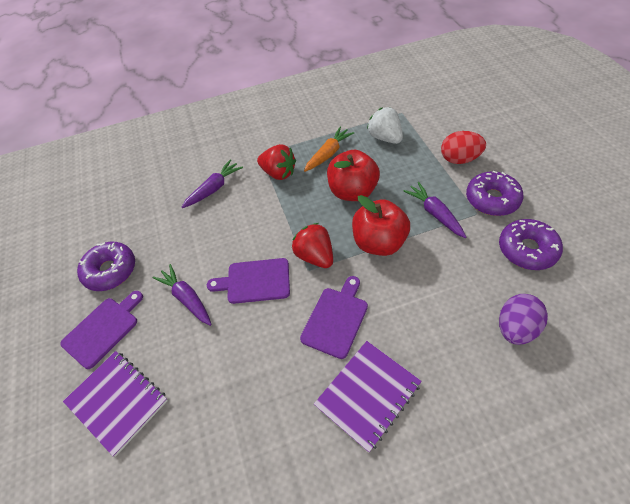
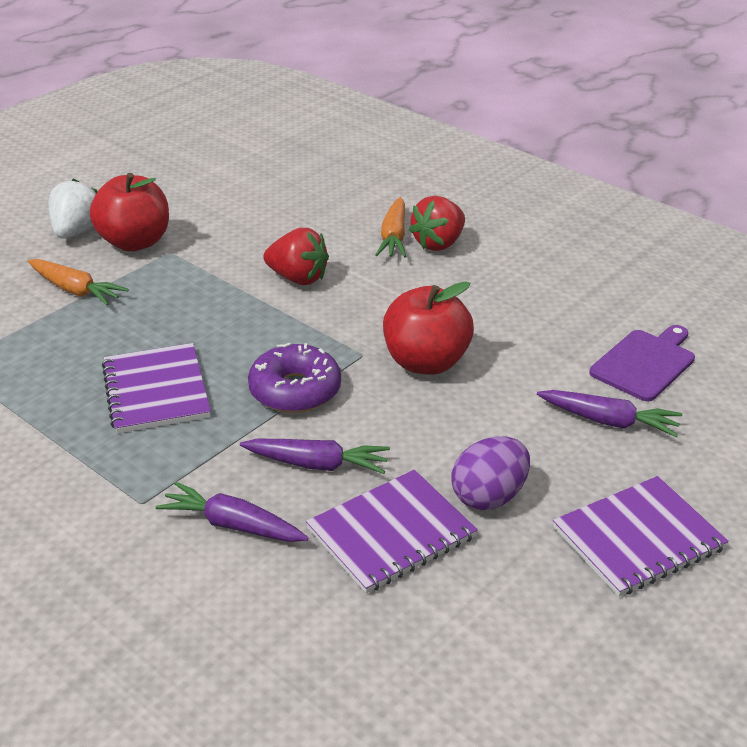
orange carrot: [304,126,354,172] = 1 -> [28,259,129,305] [376,197,406,258] = 2
purple cutting board: [60,291,143,369] [207,258,290,304] [300,276,368,359] = 3 -> [589,325,695,401] = 1
purple donut: [77,242,135,291] [466,171,524,216] [499,219,563,270] = 3 -> [248,343,341,413] = 1
purple notebook: [63,351,168,457] [314,341,422,452] = 2 -> [102,343,211,433] [306,470,478,593] [553,476,729,597] = 3
red egg: [441,131,486,164] = 1 -> none = 0

